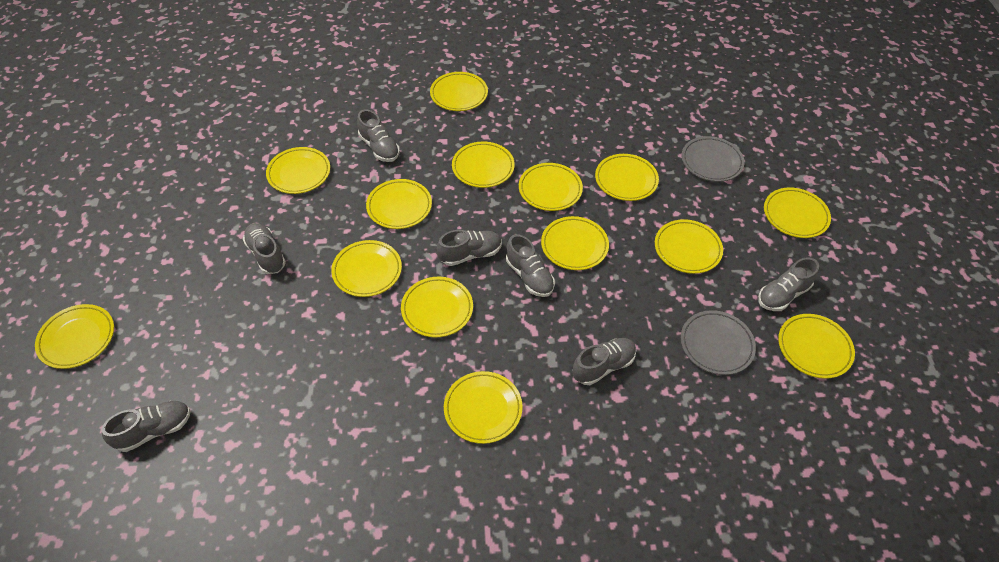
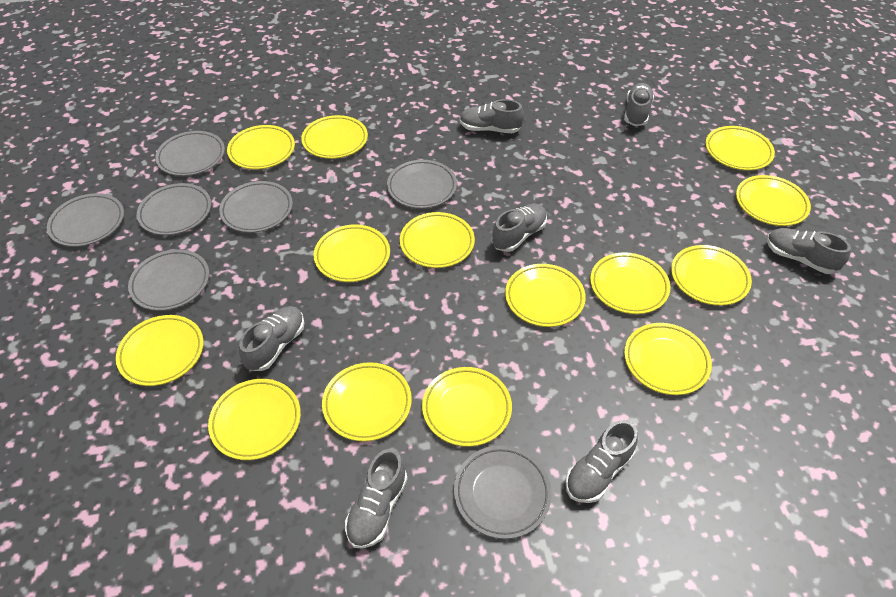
grey plate: [681,310,756,375] [682,136,744,182] = 2 -> [47,193,124,247] [128,249,209,311] [137,183,211,235] [155,131,225,176] [219,181,293,233] [387,160,457,209] [454,445,552,539] = 7

